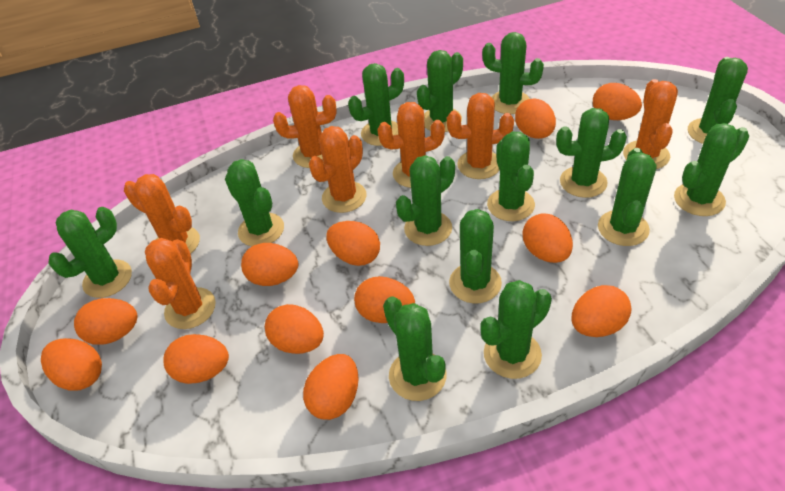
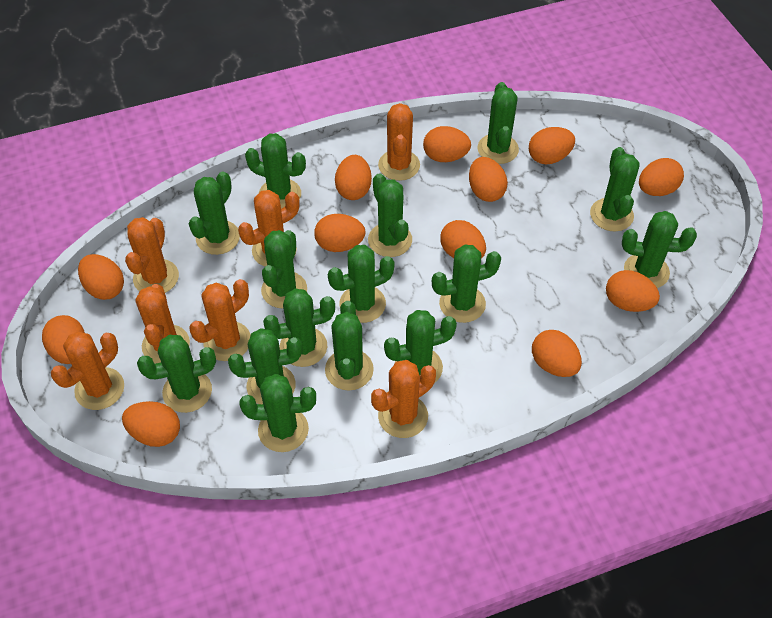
green cactus: [48,207,132,298] [225,159,284,246] [348,63,404,146] [383,296,447,401] [396,155,455,246] [417,50,463,132] [449,209,502,303] [480,280,552,379] [482,32,544,114] [487,131,535,221] [556,108,627,198] [598,148,656,246] [674,123,749,216] [688,57,748,144] = 14 -> [137,335,216,413] [189,171,240,255] [228,328,302,404] [239,374,316,452] [245,133,306,209] [261,230,307,309] [263,289,335,367] [325,301,374,391] [328,245,395,323] [368,173,412,257] [384,310,457,382] [432,244,501,323] [477,82,519,164] [590,147,640,231] [622,211,697,288] = 15

